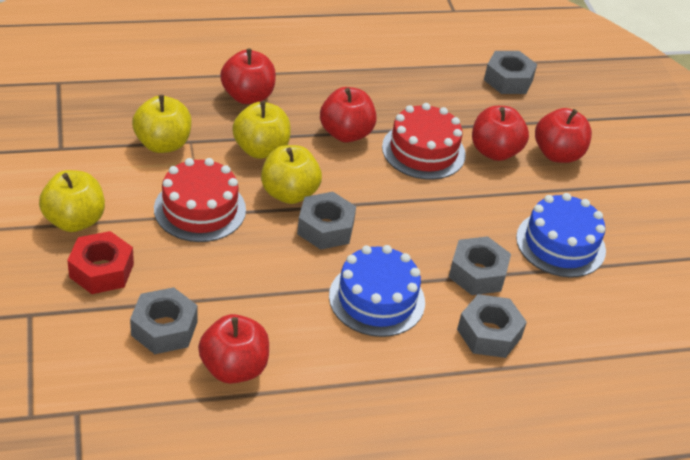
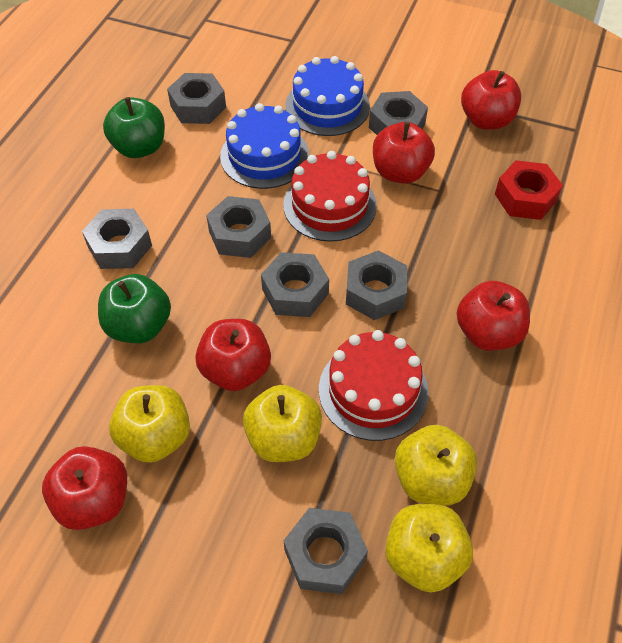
green apple: none = 0 -> [98,274,171,343] [103,97,165,158] = 2
grey nut: [130,287,198,354] [297,192,356,250] [449,236,511,295] [457,294,527,358] [484,51,537,94] = 5 -> [82,209,152,269] [167,73,226,124] [206,196,271,258] [261,252,329,317] [284,508,368,594] [346,250,407,320] [369,91,428,135] = 7

